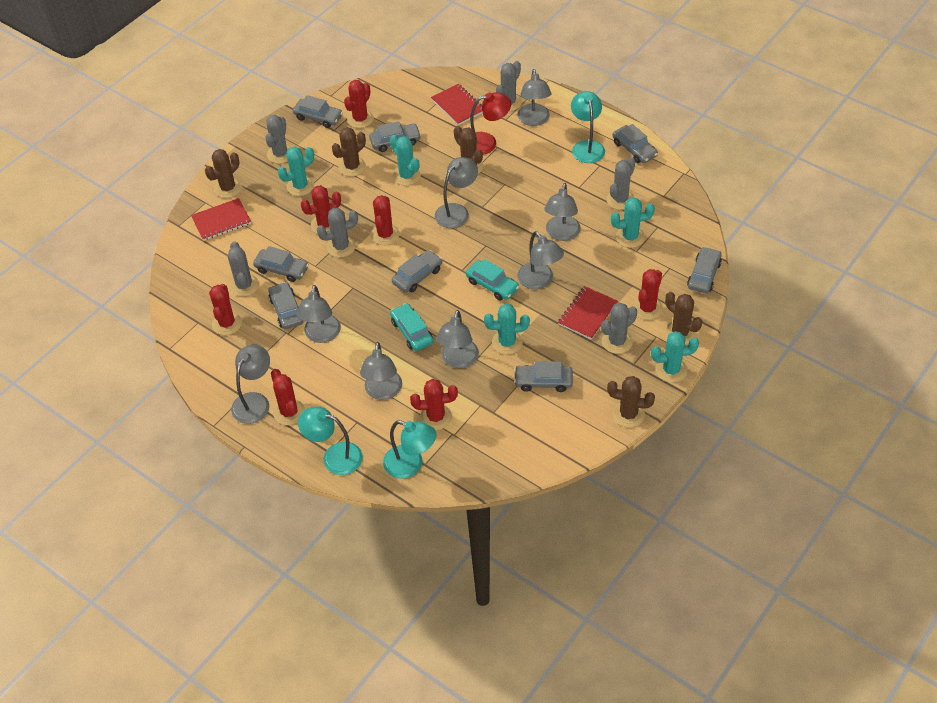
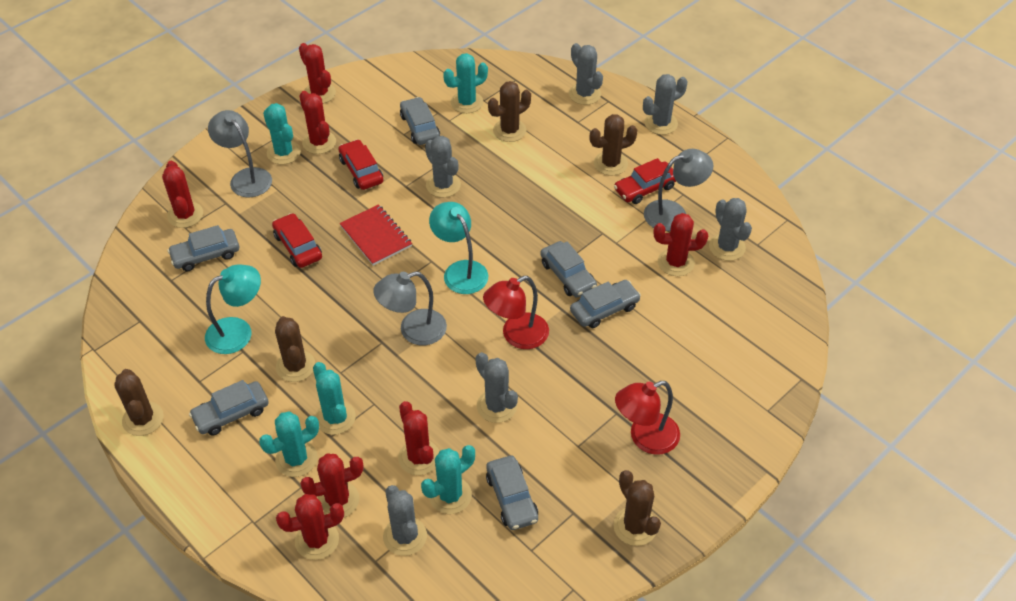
grey car: [253,246,309,282] [268,282,303,329] [293,95,343,128] [369,121,421,152] [392,250,442,293] [514,361,573,392] [612,124,658,163] [687,247,722,293] = 8 -> [168,225,239,271] [189,380,269,435] [400,97,440,145] [486,456,538,530] [540,241,597,298] [570,280,641,328] = 6
grey lamp: [231,345,270,424] [297,285,341,343] [360,342,402,400] [435,157,478,228] [436,310,479,368] [517,231,564,289] [518,69,551,126] [544,183,581,241] = 8 -> [208,110,272,198] [373,271,447,345] [644,149,713,231] = 3
red car: none = 0 -> [272,213,322,268] [338,139,383,190] [614,158,676,204] = 3
red lamp: [470,92,511,155] = 1 -> [483,276,549,349] [615,381,680,455] = 2
red notebook: [191,198,251,241] [431,84,483,125] [558,286,618,340] = 3 -> [340,204,412,266] = 1
turquoise car: [390,303,433,351] [466,259,519,301] = 2 -> none = 0
turquoise lamp: [298,406,363,475] [383,420,437,478] [571,91,605,163] = 3 -> [205,265,261,354] [429,202,488,294] = 2

